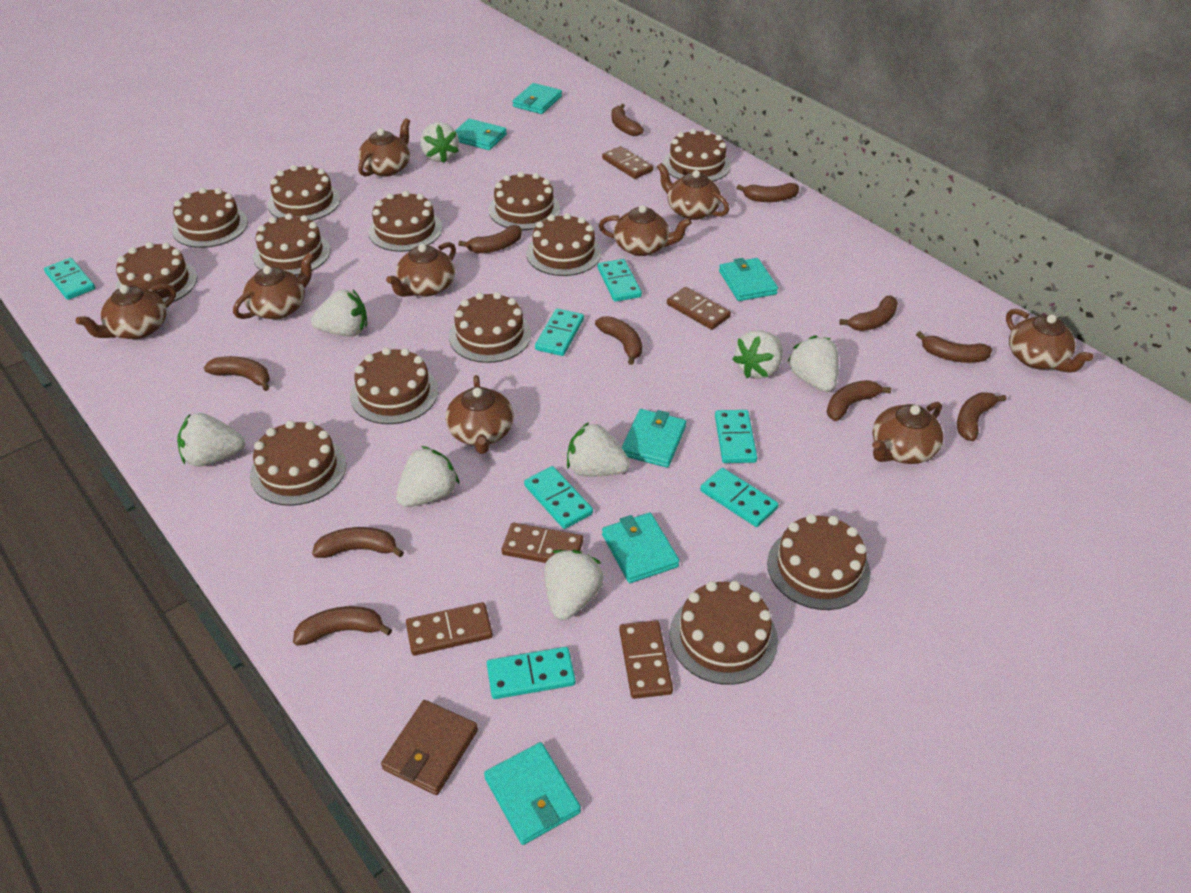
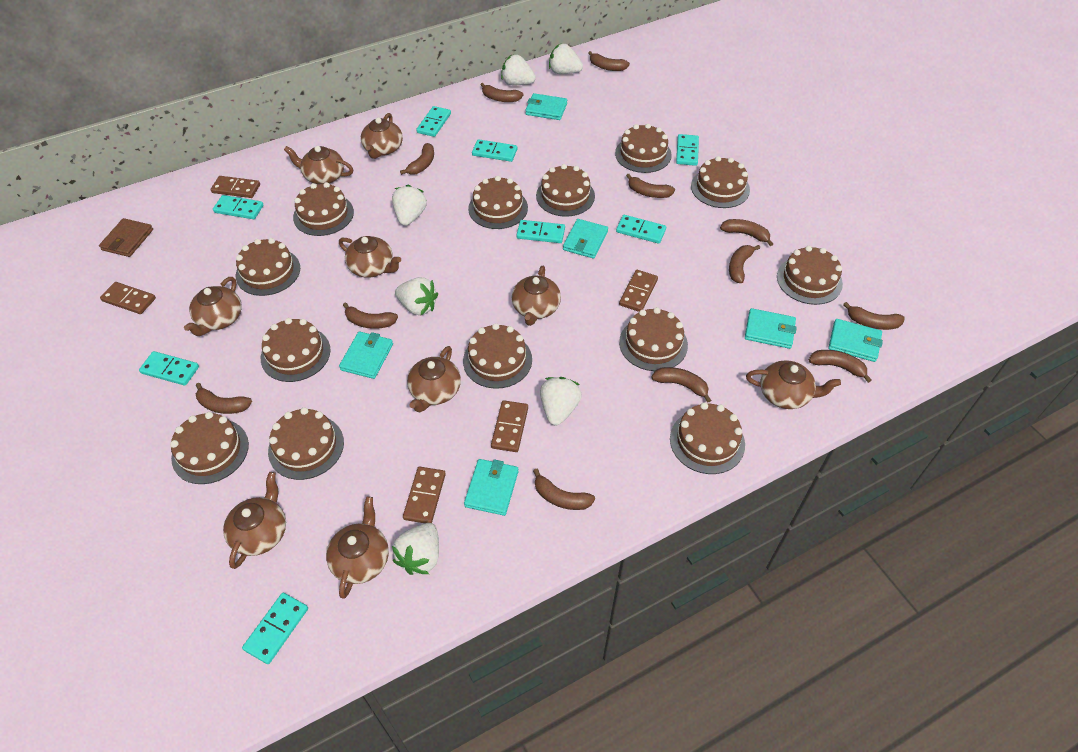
brown banana: [204,356,270,391] [293,606,392,646] [312,527,404,558] [458,225,522,253] [595,316,642,365] [612,104,644,136] [736,183,799,202] [827,380,891,421] [839,296,898,331] [916,331,992,363] [957,392,1007,441] = 11 -> [196,383,252,414] [343,302,398,329] [400,143,434,175] [481,83,523,102] [533,469,595,510] [589,51,630,71] [626,174,675,198] [651,367,711,402] [720,219,773,246] [729,245,760,283] [809,350,872,383] [843,302,905,330] = 12
turquoise domino: [44,258,95,300] [487,647,576,699] [524,466,593,529] [535,308,584,356] [598,259,642,302] [700,468,779,527] [715,410,757,463] = 7 -> [139,351,199,386] [213,195,264,219] [242,593,308,664] [416,106,451,137] [472,139,517,162] [517,220,565,243] [616,215,666,244] [676,134,699,166] = 8
white strawberry: [177,413,245,467] [311,289,367,336] [396,446,460,507] [420,122,459,163] [544,550,604,620] [567,422,630,477] [732,330,783,378] [787,336,839,392] = 8 -> [392,185,427,226] [392,523,439,575] [395,277,438,315] [501,55,536,85] [540,377,582,425] [549,44,583,74] = 6

